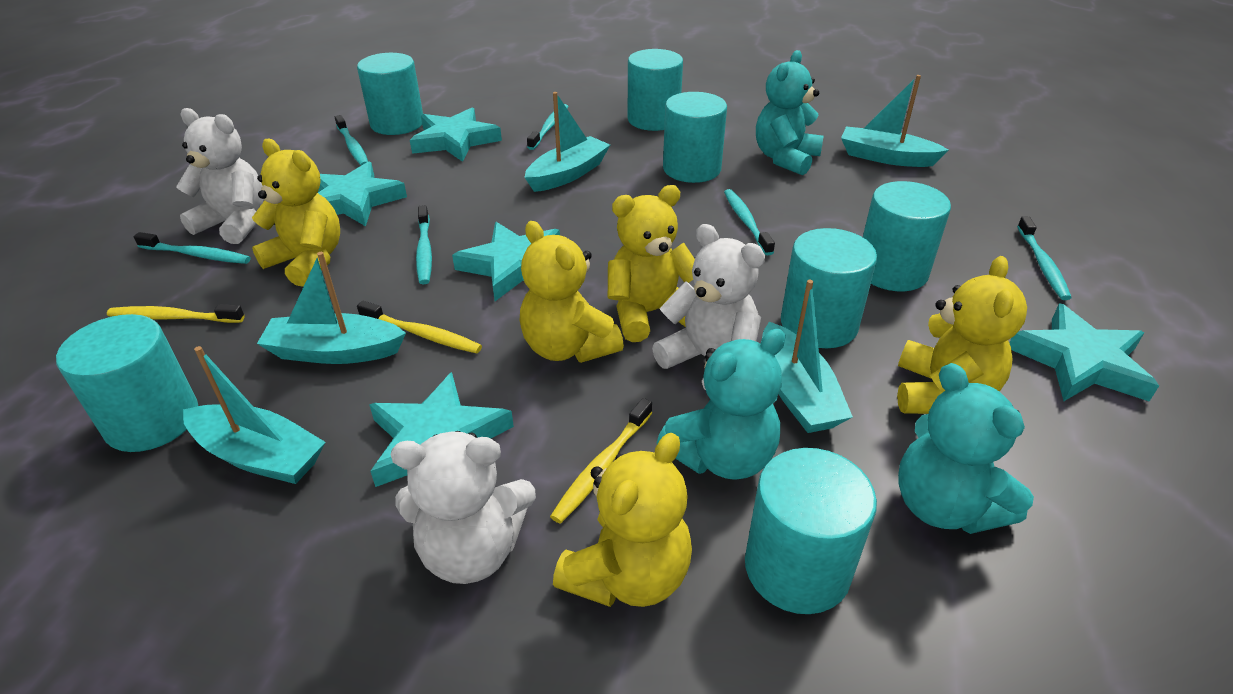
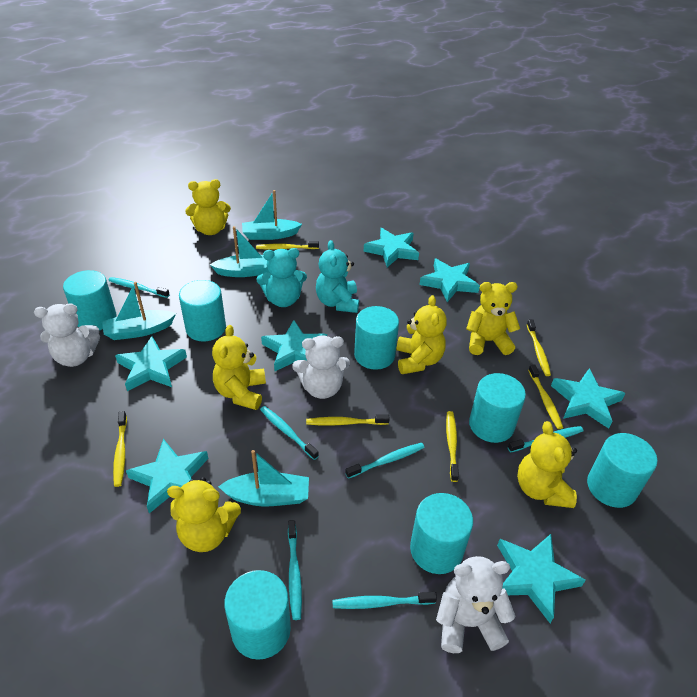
turquoise boat: [183,346,326,484] [257,252,406,364] [525,92,610,192] [762,280,853,433] [841,75,948,167] = 5 -> [102,282,176,340] [210,226,269,277] [218,450,309,507] [242,190,302,240] = 4
turquoise star: [318,161,407,226] [369,372,514,487] [410,108,502,162] [452,222,560,301] [1009,304,1159,402] = 5 -> [115,336,187,391] [126,439,209,513] [261,320,327,371] [363,228,419,267] [419,259,480,302] [497,534,586,623] [551,368,625,428] = 7
turquoise teddy bear: [657,329,786,480] [756,50,824,175] [898,363,1034,534] = 3 -> [257,248,307,307] [316,240,359,313] = 2
yellow teddy bear: [252,139,340,287] [520,221,624,363] [553,433,692,607] [608,185,695,342] [897,256,1027,414] = 5 -> [167,477,241,552] [185,179,231,235] [212,325,266,410] [396,295,447,374] [466,282,520,355] [517,421,577,508] = 6
yellow toothbrush: [107,304,245,323] [357,301,482,354] [550,398,652,524] = 3 -> [113,411,127,487] [256,241,319,249] [306,415,390,426] [446,411,459,482] [527,319,551,376] [528,364,563,429] = 6

